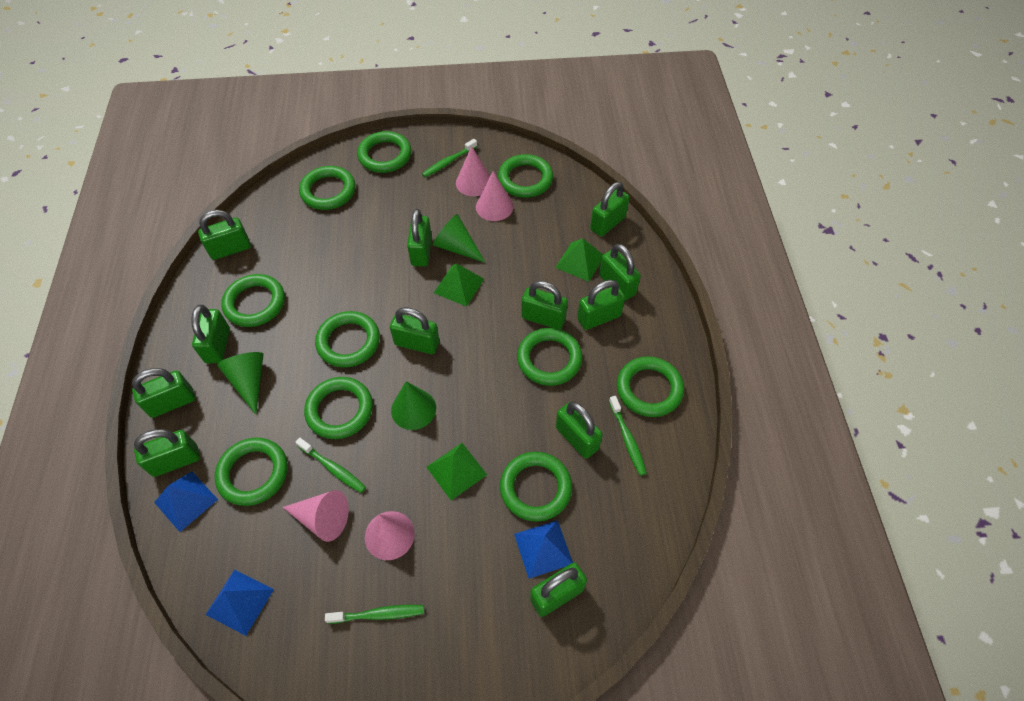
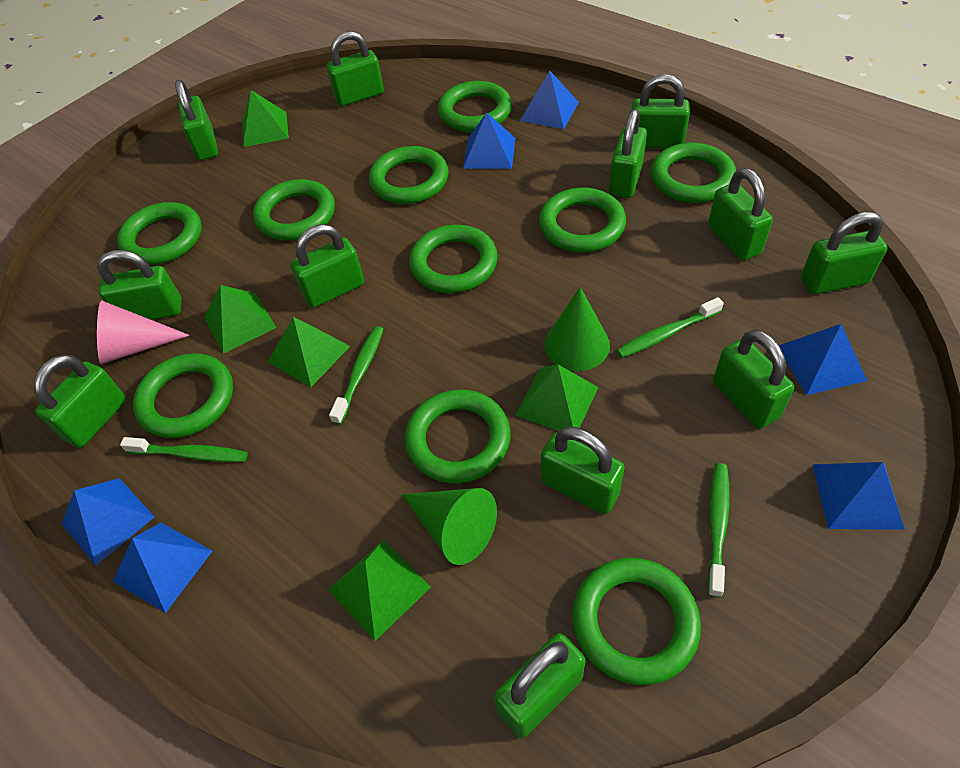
blue pyramid: [154,471,218,532] [206,570,274,636] [514,520,573,579] = 3 -> [62,478,155,566] [113,523,212,613] [463,112,515,169] [520,71,579,129] [779,324,867,395] [812,462,905,530] = 6
green cone: [217,352,263,415] [391,381,436,430] [433,214,486,263] = 3 -> [402,488,497,565] [544,287,610,371] = 2
green pyramid: [427,443,487,500] [434,263,484,307] [555,239,603,282] = 3 -> [204,285,277,354] [242,90,289,147] [268,317,350,387] [328,540,431,641] [516,364,599,431] = 5
pink cone: [283,490,349,542] [365,511,415,560] [456,146,490,196] [476,171,513,221] = 4 -> [97,300,190,364] = 1

